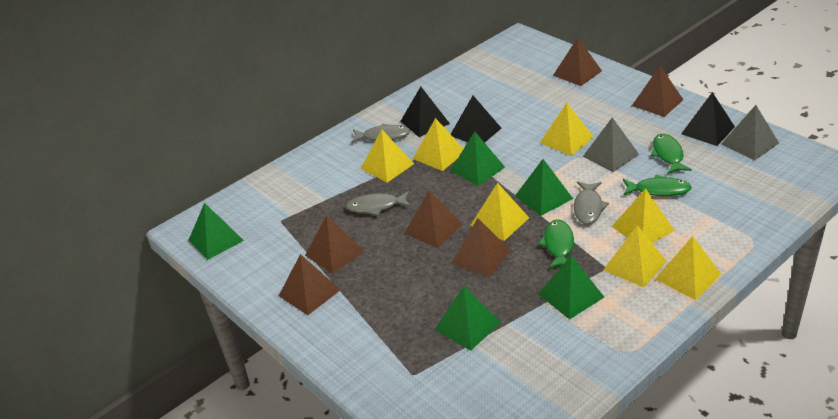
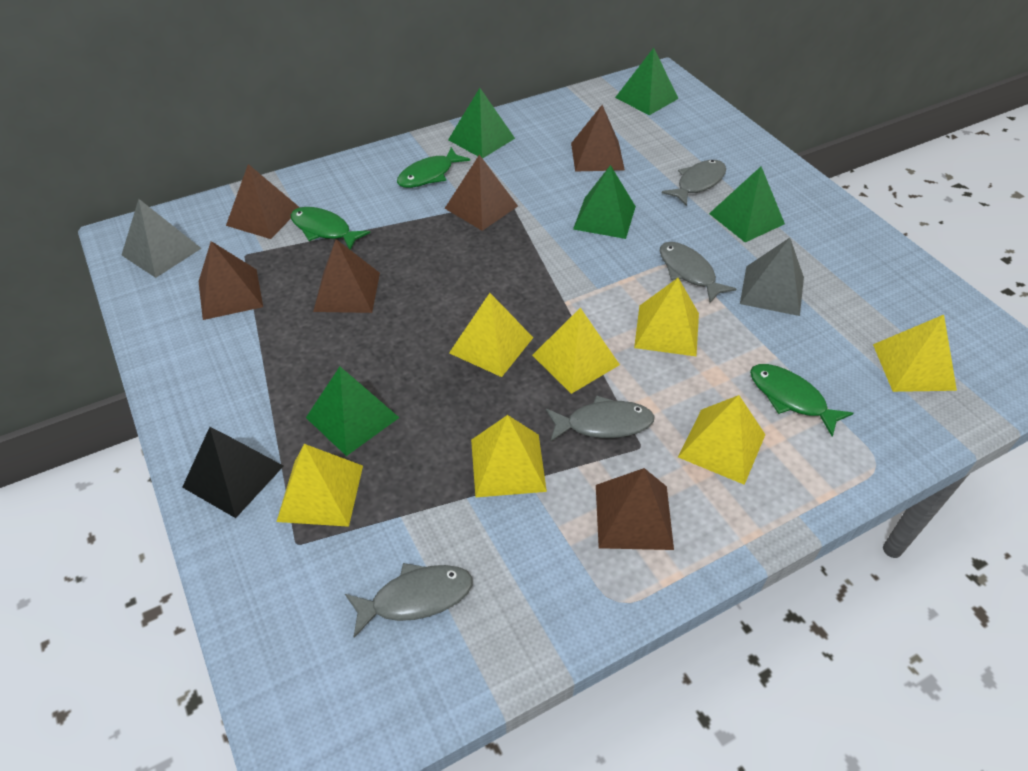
black pyramid: [401,87,450,137] [451,96,501,143] [681,92,735,146] = 3 -> [182,427,283,518] = 1
grey fish: [346,191,411,216] [352,123,410,143] [574,181,609,224] = 3 -> [345,563,473,638] [546,395,655,442] [660,242,736,303] [662,160,726,206] = 4

